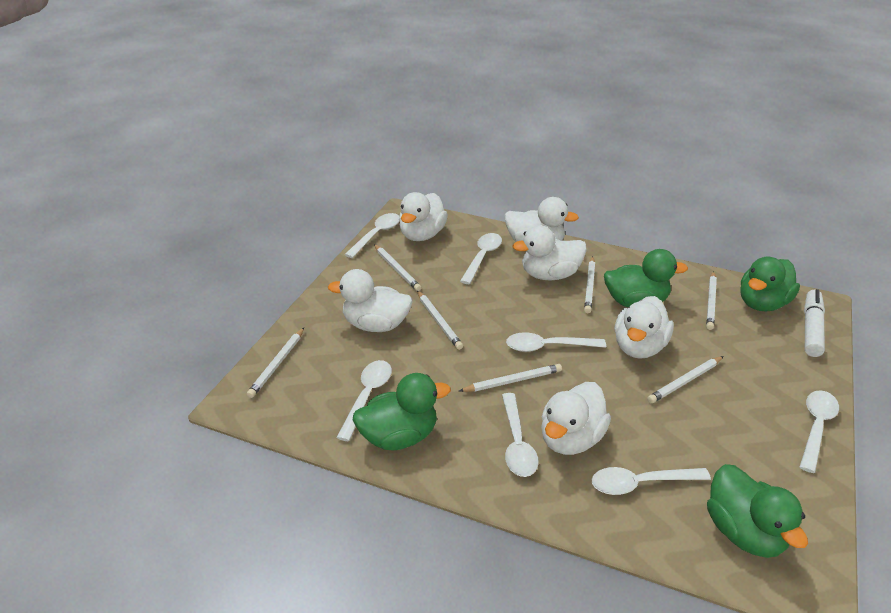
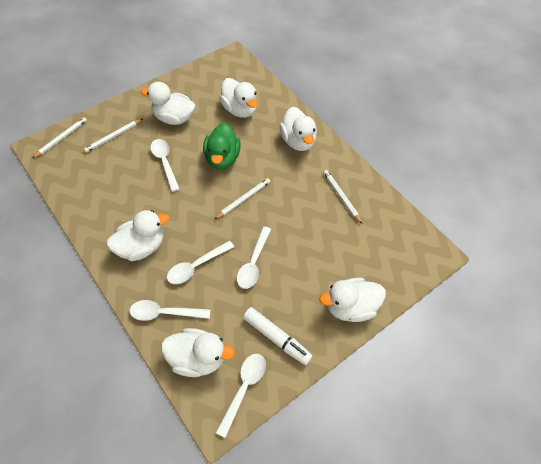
green duck: [353,373,451,450] [604,249,688,307] [707,464,808,558] [740,257,800,312] = 4 -> [203,123,241,170] = 1
white pencil: [247,328,304,398] [374,244,422,291] [417,290,463,350] [459,364,562,392] [584,256,595,313] [647,356,724,403] [706,271,717,330] = 7 -> [32,117,87,158] [84,119,142,153] [215,178,271,219] [323,170,362,224] = 4
white spoon: [336,360,392,441] [344,213,399,258] [460,233,502,284] [502,393,539,477] [506,332,606,352] [592,467,711,495] [800,390,839,473] = 7 -> [130,300,210,321] [150,139,180,192] [167,241,234,284] [216,354,266,438] [237,226,271,289] = 5

